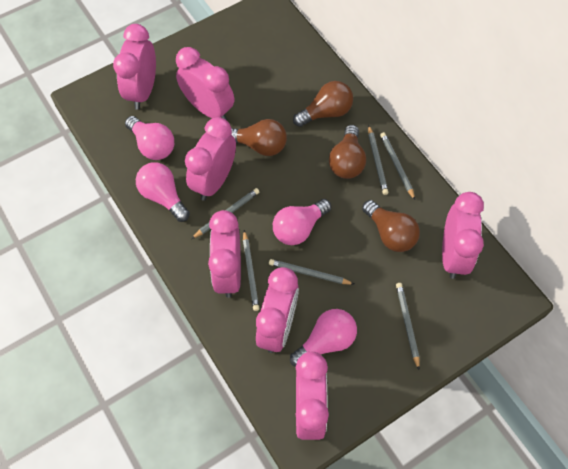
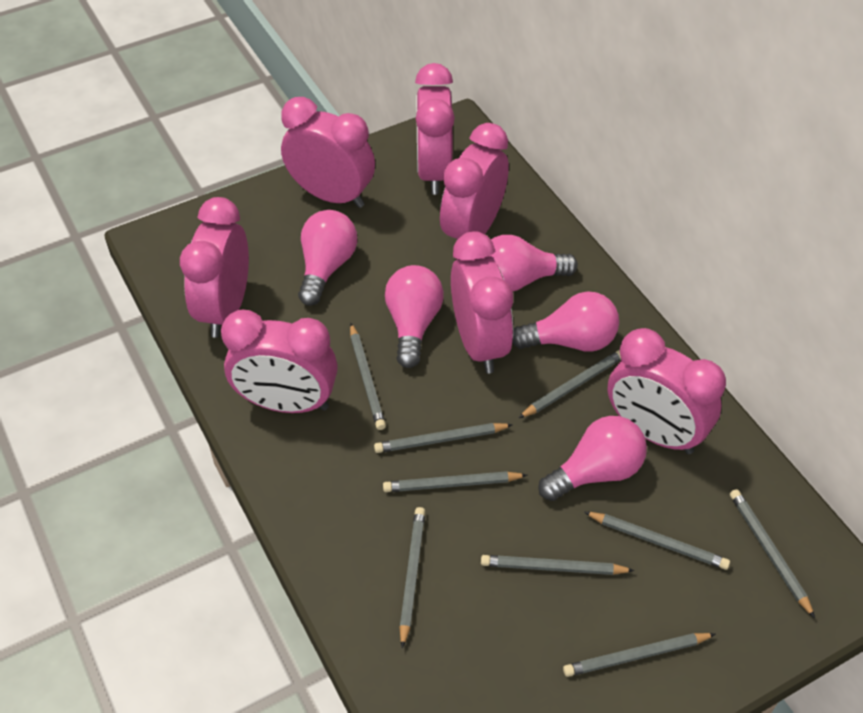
brown light bulb: [231,119,287,156] [293,81,353,127] [329,125,366,179] [362,200,420,252] = 4 -> none = 0
grey pencil: [191,188,259,239] [243,230,259,311] [269,259,354,285] [368,125,388,195] [380,132,415,200] [396,283,420,370] = 6 -> [350,323,386,430] [374,423,513,453] [383,471,527,492] [399,507,425,649] [481,555,635,575] [519,350,621,418] [563,633,715,677] [584,512,730,570] [730,489,815,618] = 9
pink light bulb: [125,116,174,160] [136,162,190,222] [273,199,331,245] [290,309,357,367] = 4 -> [298,210,357,306] [385,265,444,368] [491,235,578,292] [512,291,619,352] [538,416,647,501] = 5

